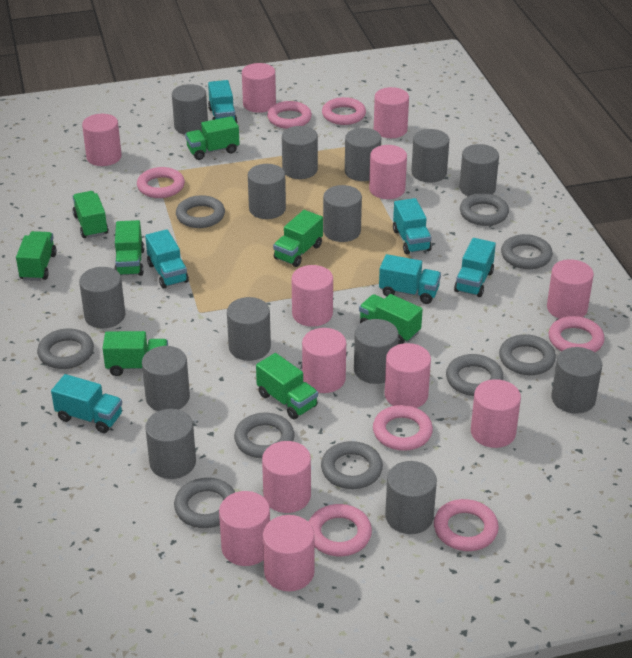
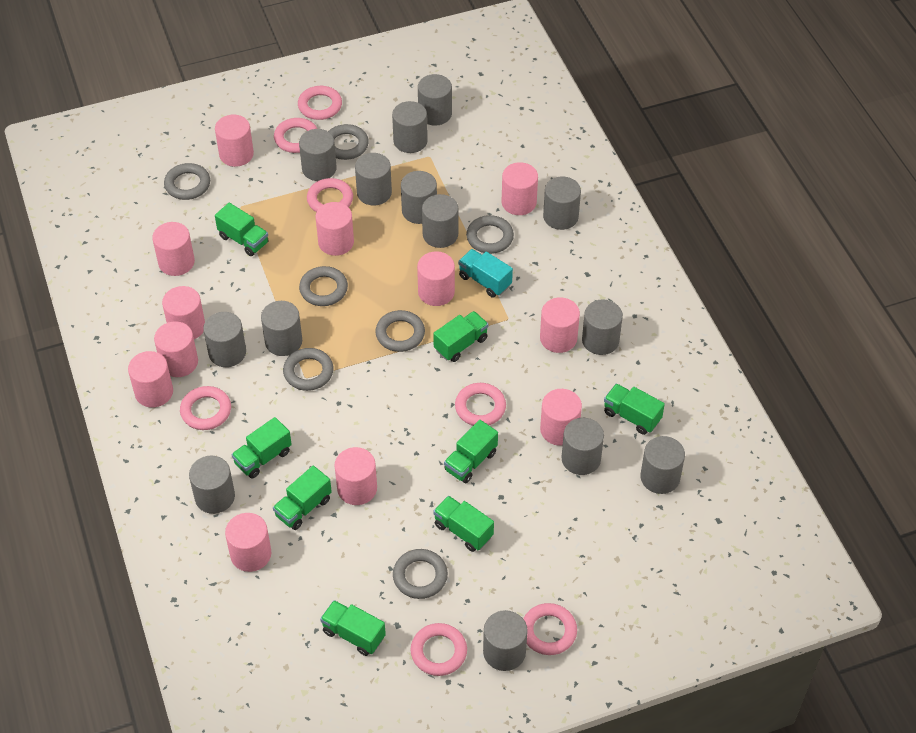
grey ring: [37,328,94,369] [174,478,235,528] [176,195,225,228] [234,412,295,458] [321,441,383,489] [446,354,503,396] [460,193,509,226] [499,334,556,375] [501,234,553,269] = 9 -> [164,163,210,200] [283,348,333,391] [299,266,348,306] [328,124,369,160] [375,310,425,352] [393,549,448,599] [466,215,514,254] = 7
turquoise truck: [51,374,122,433] [145,229,189,288] [208,80,237,123] [379,254,441,304] [393,198,432,254] [454,238,496,297] = 6 -> [458,249,513,298] = 1

